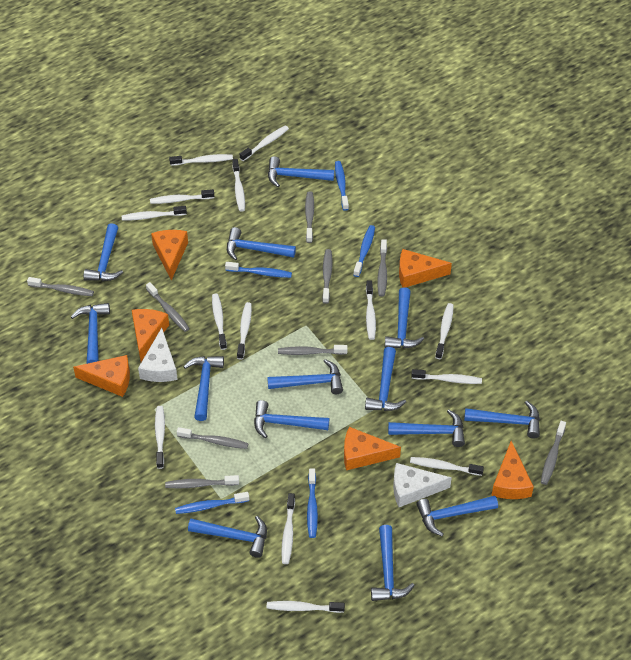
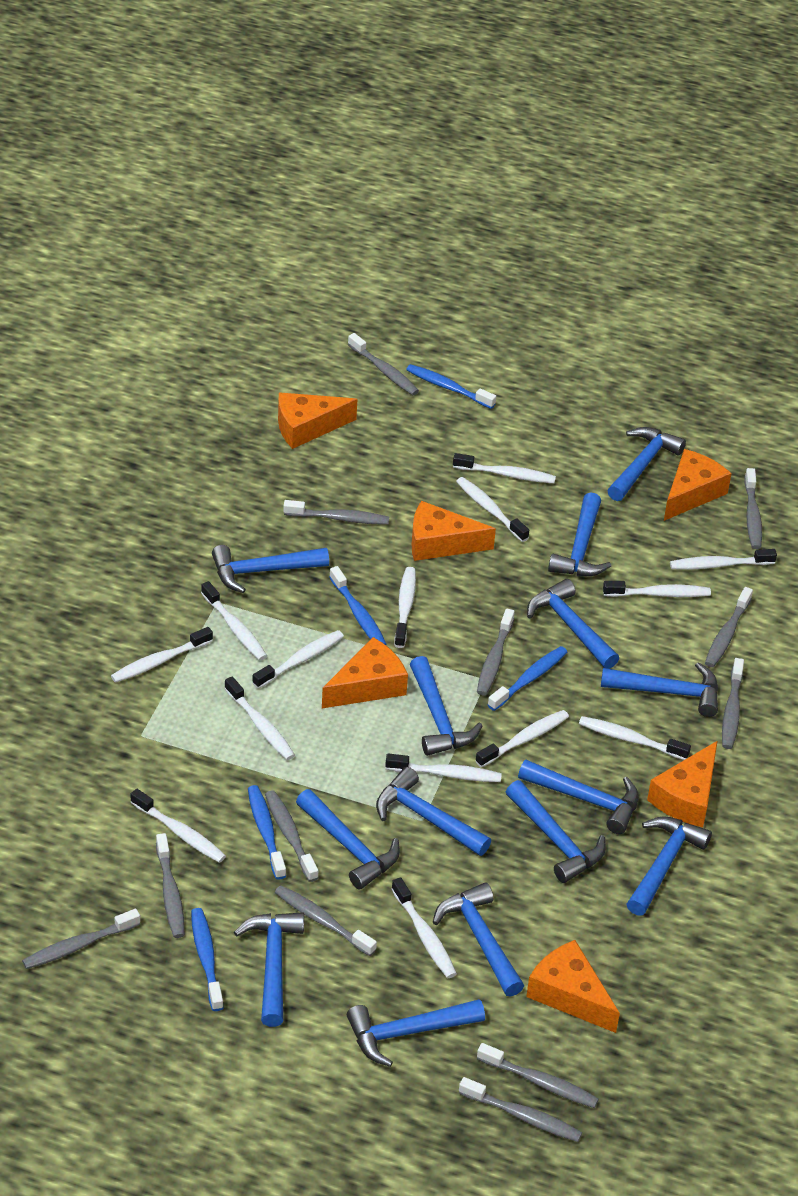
grey toothbrush: [27,277,94,296] [146,282,190,332] [165,475,239,489] [177,427,249,449] [278,345,348,355] [305,192,314,243] [322,249,332,304] [378,239,387,297] [541,421,566,485] = 9 -> [22,909,140,969] [156,833,185,938] [265,790,319,882] [275,885,377,956] [283,500,389,525] [348,333,419,395] [459,1077,582,1142] [477,609,515,695] [477,1043,599,1108] [705,587,753,667] [722,658,744,749] [744,468,762,549] = 12
white cheese: [138,328,178,382] [393,463,452,507] = 2 -> none = 0

